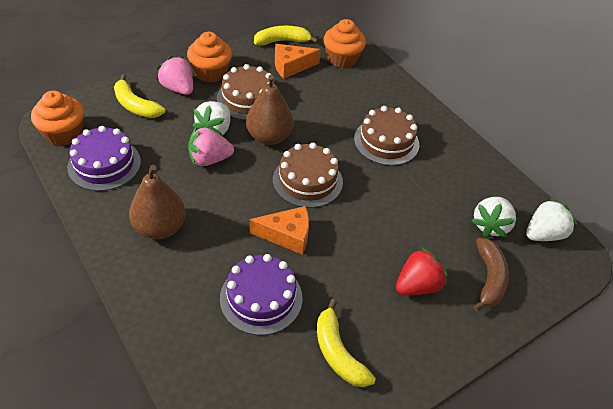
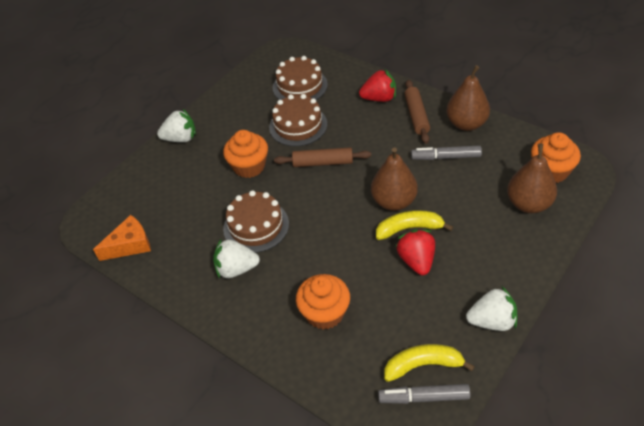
brown banana: [473,238,509,312] = 1 -> none = 0
brown pear: [129,165,186,239] [246,75,293,145] = 2 -> [371,147,418,211] [446,65,490,131] [507,144,557,213] = 3
brown rolling pin: none = 0 -> [274,147,371,167] [404,80,430,144] = 2
grey marker: none = 0 -> [378,384,471,404] [411,145,482,160] = 2
orange cheese: [249,206,309,255] [275,44,321,79] = 2 -> [93,215,151,261] = 1
pink strawberry: [157,56,193,95] [188,127,234,166] = 2 -> none = 0
purple cake: [67,126,141,191] [220,254,302,335] = 2 -> none = 0
red strawberry: [396,247,447,295] = 1 -> [359,69,396,102] [396,229,435,275] = 2
yellow banana: [114,75,165,118] [254,26,318,46] [317,299,376,387] = 3 -> [376,210,453,240] [384,344,475,382] = 2

